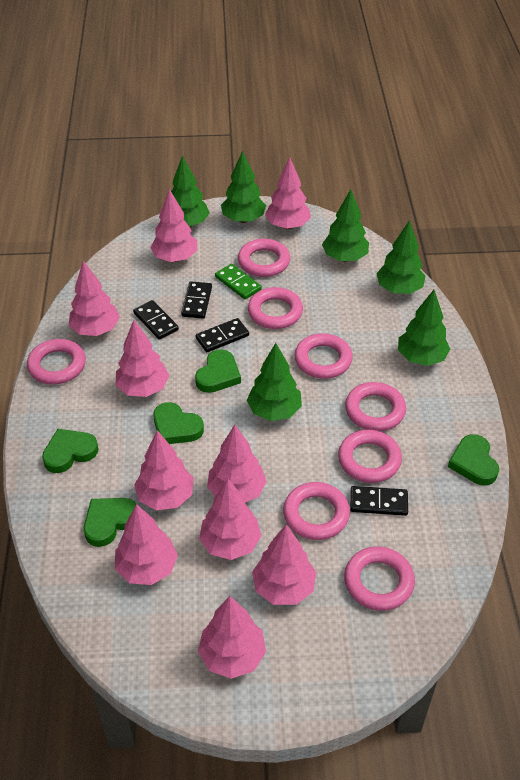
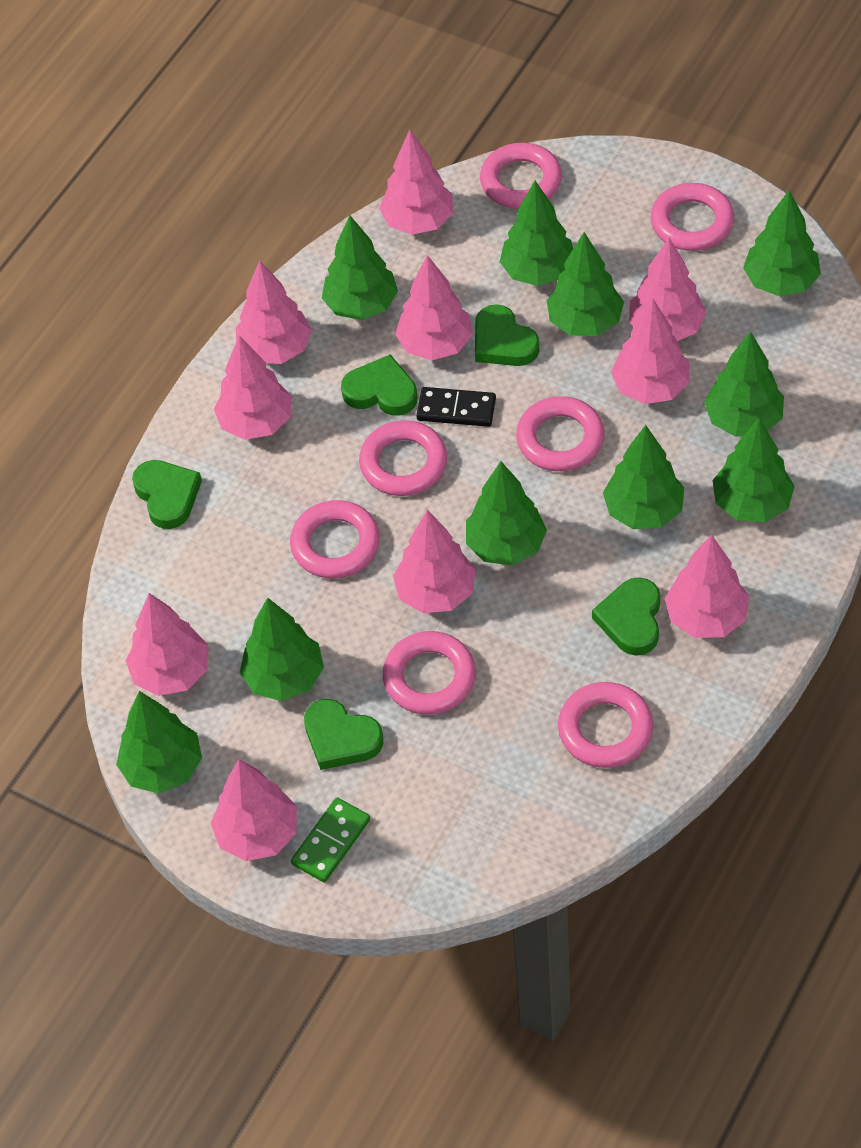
black domino: [133,300,179,340] [181,281,212,319] [196,318,249,352] [350,486,408,516] = 4 -> [416,387,496,427] = 1
green tree: [171,155,210,227] [221,151,266,223] [247,343,302,421] [322,189,369,262] [376,220,425,294] [398,290,450,366] = 6 -> [116,691,202,793] [240,598,324,701] [322,216,398,320] [466,461,547,565] [500,181,573,286] [547,232,624,336] [603,425,684,529] [704,331,784,437] [712,418,795,522] [743,190,821,296] = 10
pink ring: [27,339,86,385] [238,239,290,277] [248,287,303,329] [283,482,350,540] [294,333,353,379] [338,430,402,483] [344,546,415,611] [345,382,406,431] = 8 -> [290,500,380,579] [359,420,447,496] [383,631,476,715] [480,143,562,209] [516,396,604,471] [558,682,653,768] [650,183,734,251] = 7

